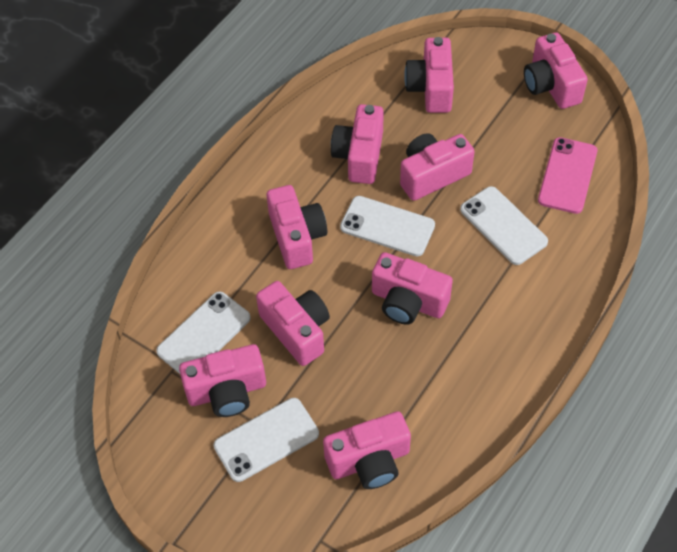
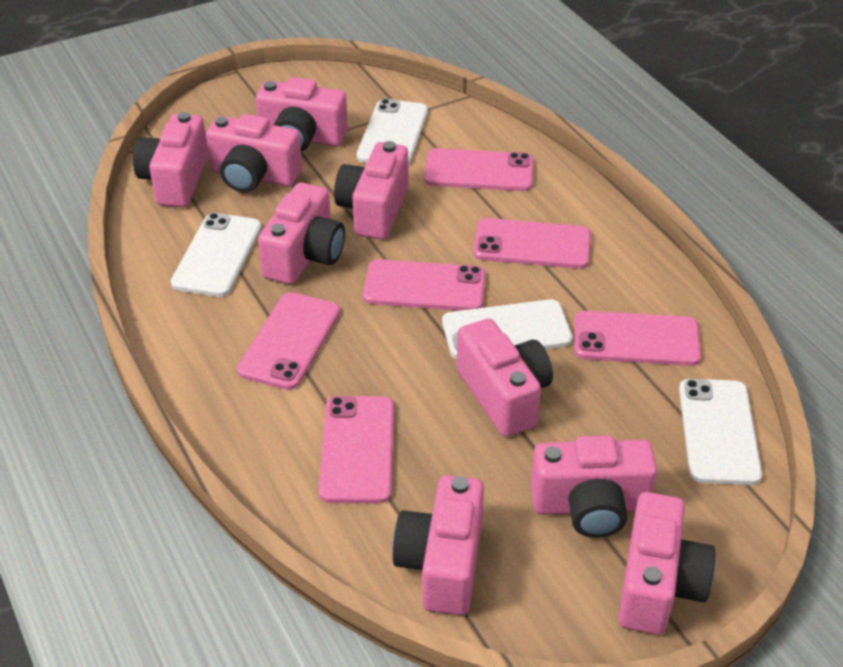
pink phone: [538,137,597,214] = 1 -> [237,292,340,390] [319,396,394,503] [363,259,486,311] [424,148,534,191] [473,218,591,269] [574,311,701,366] = 6

